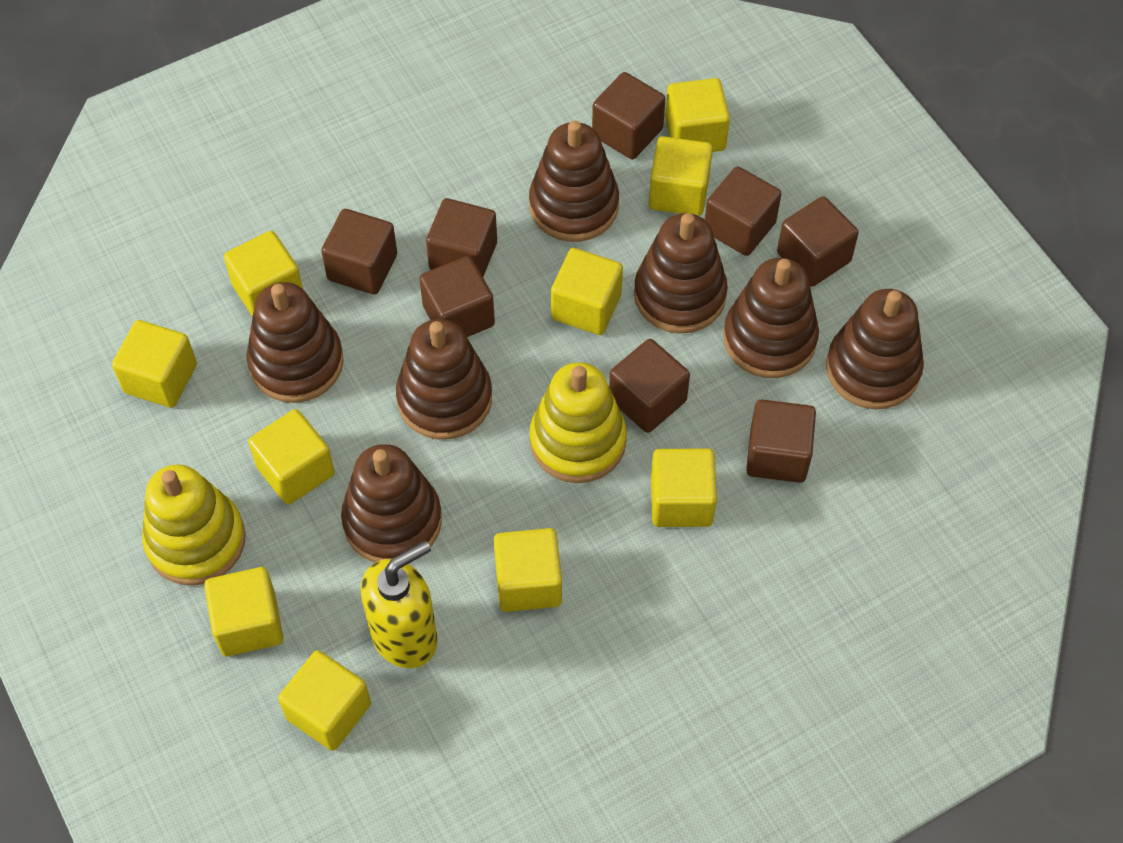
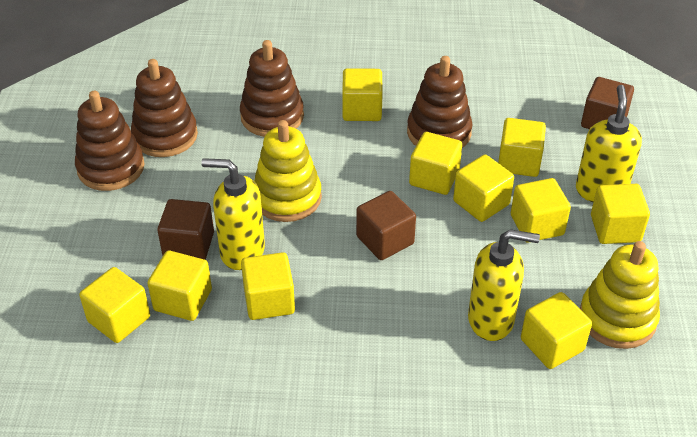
brown cube: [321,209,397,294] [419,256,495,337] [426,198,497,277] [592,72,665,159] [609,339,690,433] [705,166,781,256] [746,400,816,483] [777,196,859,287] = 8 -> [157,199,214,260] [356,191,416,260] [581,77,634,129] = 3
brown stacking toy: [246,282,344,403] [341,444,442,563] [396,319,492,440] [529,120,619,242] [634,213,728,334] [723,258,819,378] [826,289,924,409] = 7 -> [75,91,144,191] [131,59,198,157] [240,40,304,137] [407,56,473,148] = 4
yellow soap dispenser: [361,541,438,668] = 1 -> [201,158,265,270] [468,229,540,341] [576,85,642,202] = 3

